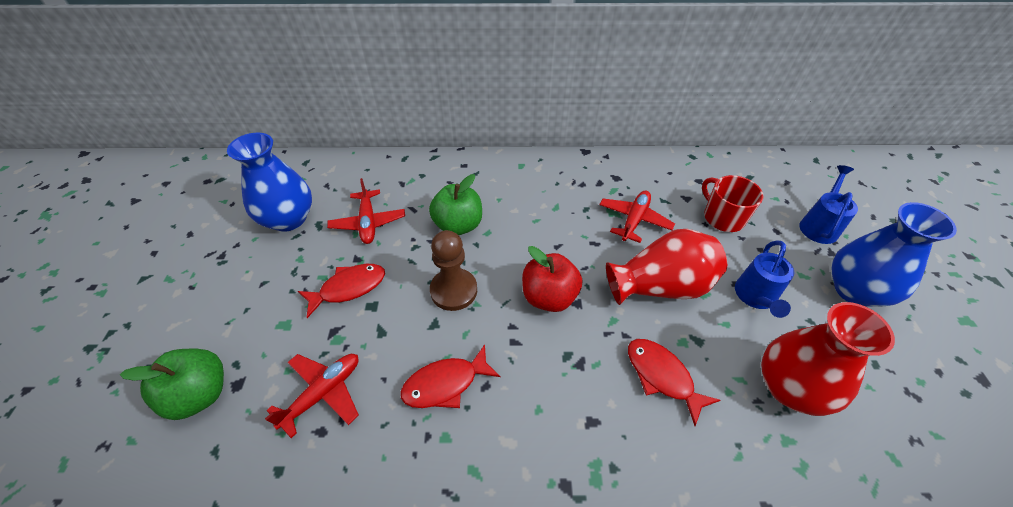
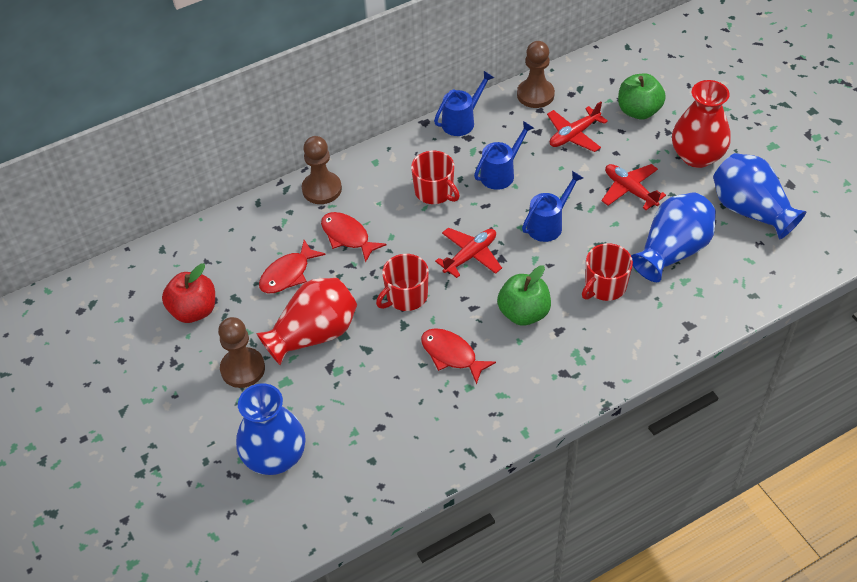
blue vase: [227,133,312,232] [832,202,957,307] = 2 -> [236,383,306,475] [631,192,716,282] [713,153,806,240] = 3
blue watering can: [735,240,794,318] [799,165,858,244] = 2 -> [434,71,494,136] [474,121,534,190] [522,171,583,242] = 3
brown pawn: [430,230,477,311] = 1 -> [218,317,265,388] [302,136,342,204] [517,41,555,108] = 3
red mug: [702,175,764,232] = 1 -> [376,254,429,311] [411,151,460,204] [582,243,633,301] = 3

